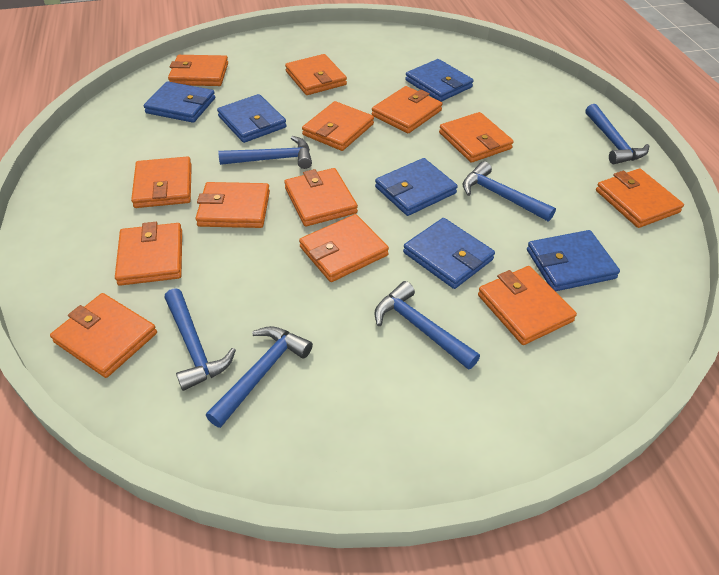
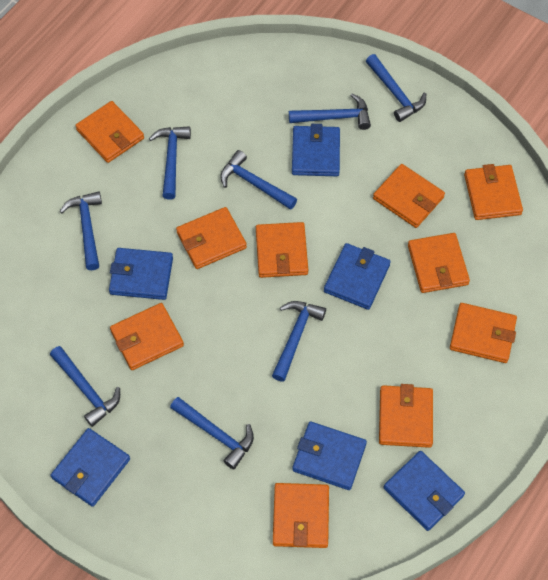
blue hammer: [164,288,236,391] [206,326,313,428] [218,136,312,169] [374,281,480,370] [463,161,556,221] [585,104,649,164] = 6 -> [50,346,120,427] [60,191,102,270] [149,126,191,200] [170,397,254,470] [220,150,297,210] [272,301,326,382] [289,93,371,130] [366,54,426,122] = 8
orange wallet: [50,293,157,378] [115,222,182,286] [131,156,192,208] [168,55,228,86] [196,182,270,228] [284,168,358,227] [285,54,347,95] [299,214,389,282] [302,101,374,151] [372,86,442,133] [439,112,514,163] [478,266,577,345] [596,168,684,228] = 13 -> [75,101,144,163] [110,303,184,370] [176,207,247,269] [256,222,308,278] [273,483,329,548] [373,164,445,228] [379,384,433,448] [408,233,470,293] [450,303,517,363] [464,164,523,220] = 10

